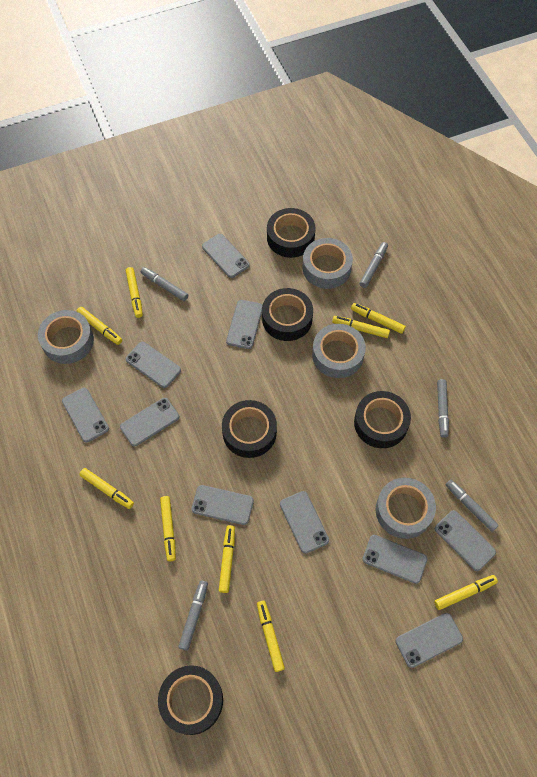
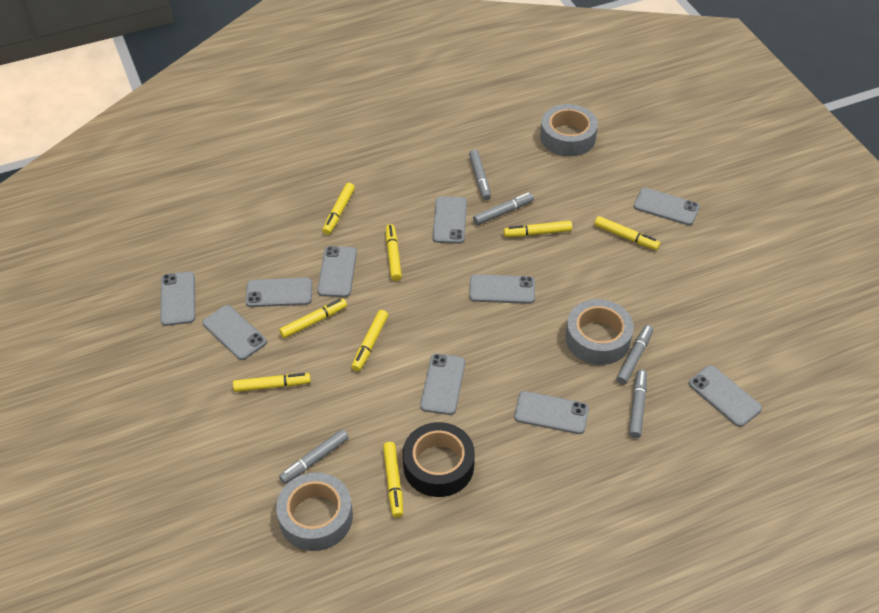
black tape: [158,665,223,735] [222,400,277,458] [262,288,313,341] [267,208,316,258] [354,391,411,448] = 5 -> [403,422,475,497] = 1
grey tape: [38,310,94,364] [302,238,353,289] [312,324,366,378] [376,478,436,539] = 4 -> [276,472,353,551] [540,104,598,156] [565,299,634,365] = 3
yellow marker: [76,307,122,345] [79,468,134,509] [126,267,143,318] [160,496,176,561] [219,525,235,593] [257,601,285,672] [332,316,390,338] [351,303,406,334] [434,575,498,610] = 9 -> [233,373,311,392] [279,298,347,338] [323,183,355,235] [352,310,388,371] [383,442,403,518] [386,224,402,281] [504,221,572,237] [594,216,660,250] = 8

